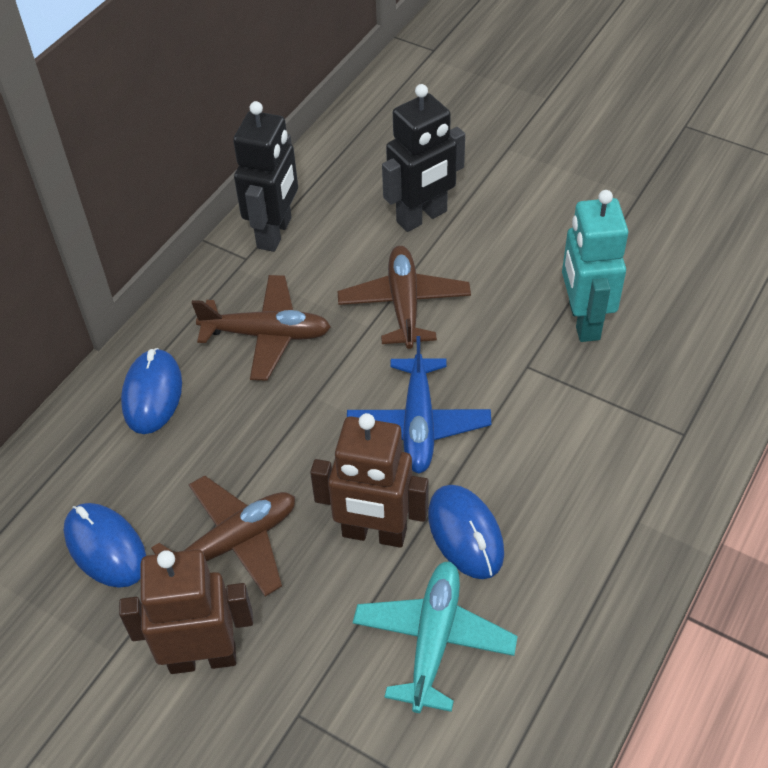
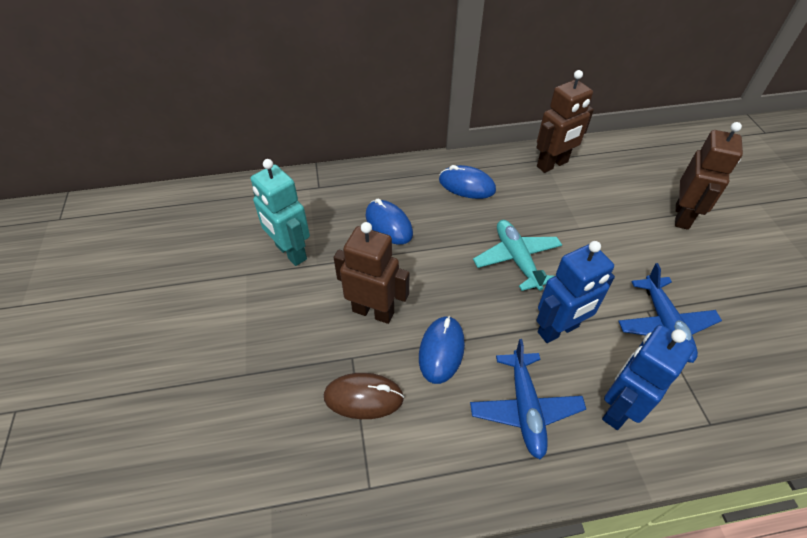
black robot: [233,101,298,252] [382,84,465,232] = 2 -> none = 0
blue plane: [347,336,491,473] = 1 -> [470,339,586,459] [618,263,722,363] = 2
blue robot: none = 0 -> [536,241,615,343] [602,325,695,430] = 2
brown mouse: none = 0 -> [324,373,404,419] = 1
brown plane: [151,475,295,596] [192,275,331,381] [338,246,471,349] = 3 -> none = 0
brown robot: [119,549,253,674] [310,413,428,548] = 2 -> [334,222,409,324] [536,70,594,173] [675,122,743,230] = 3

